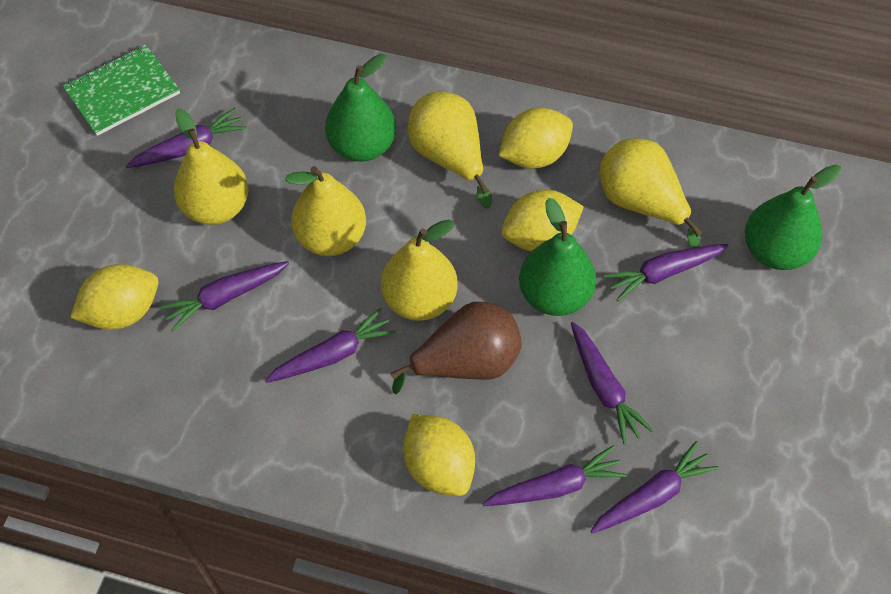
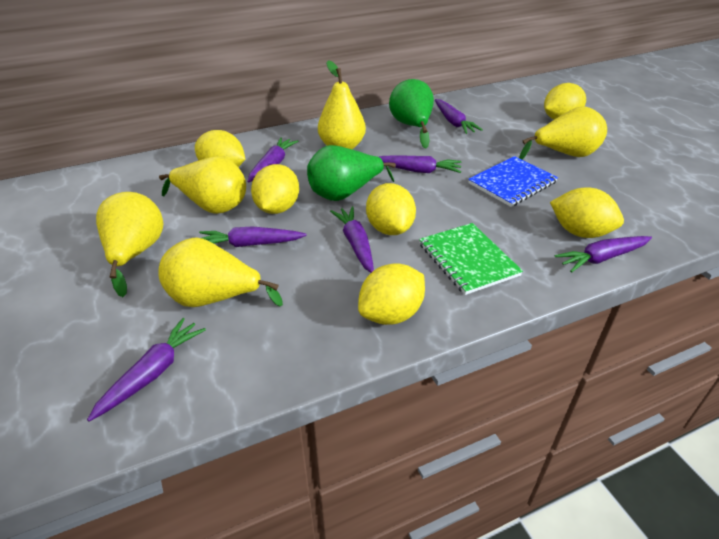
blue notebook: none = 0 -> [468,156,558,207] = 1
brown pear: [390,302,522,394] = 1 -> none = 0
green pear: [325,54,396,162] [519,198,596,316] [745,165,841,270] = 3 -> [307,145,396,201] [389,79,434,149] = 2
yellow lemon: [70,264,158,330] [403,414,475,496] [499,108,573,169] [501,190,584,251] = 4 -> [195,130,245,167] [251,164,299,214] [358,263,425,325] [366,183,416,235] [544,83,586,120] [550,187,624,238] = 6

